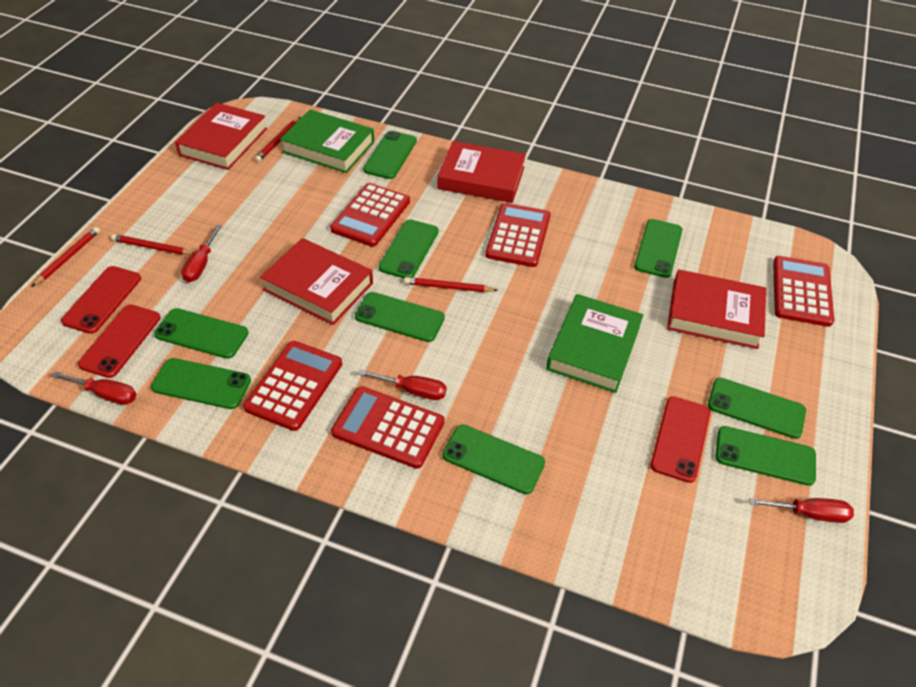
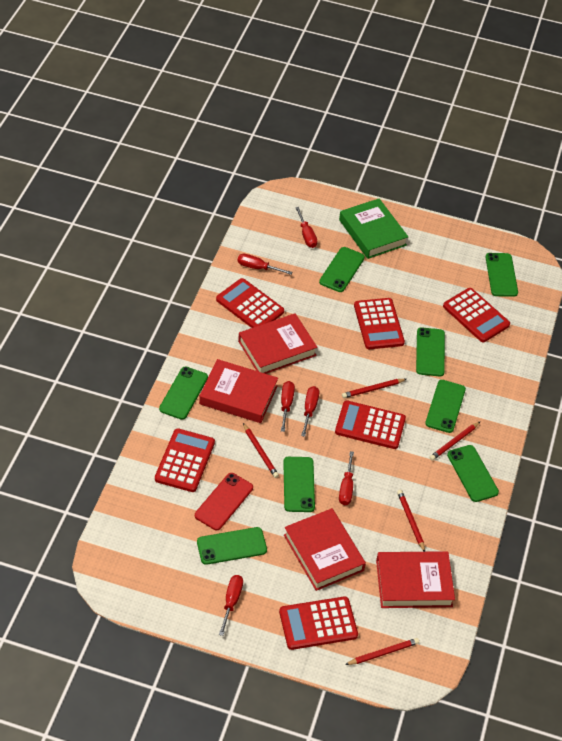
green book: [280,109,374,173] [546,294,643,393] = 2 -> [339,198,408,259] = 1
green phone: [151,358,251,409] [154,308,248,359] [355,292,445,342] [363,131,417,179] [378,219,439,278] [442,425,545,494] [634,219,682,278] [708,378,806,439] [715,426,816,486] = 9 -> [159,366,208,420] [197,527,267,565] [283,457,315,512] [319,247,365,292] [416,327,445,377] [425,380,466,433] [447,445,499,502] [485,253,518,297] = 8
red calculator: [243,341,342,431] [330,183,410,247] [331,386,444,469] [486,203,551,267] [773,256,834,327] = 5 -> [155,428,215,492] [216,278,284,328] [279,596,358,650] [335,400,406,449] [354,298,405,349] [443,288,510,342] = 6
red pencil: [31,227,100,287] [111,234,194,255] [255,117,300,162] [404,277,497,292] = 4 -> [243,423,279,478] [342,379,406,398] [345,638,419,665] [397,490,425,552] [429,422,480,461] = 5
red phone: [61,266,141,334] [78,304,160,378] [651,396,710,483] = 3 -> [195,473,253,530] = 1
red screwdriver: [51,371,137,405] [181,225,222,282] [358,370,446,400] [749,498,854,523] = 4 -> [219,575,243,636] [238,254,292,275] [281,381,295,432] [295,207,317,248] [301,386,319,437] [339,451,354,505] = 6

